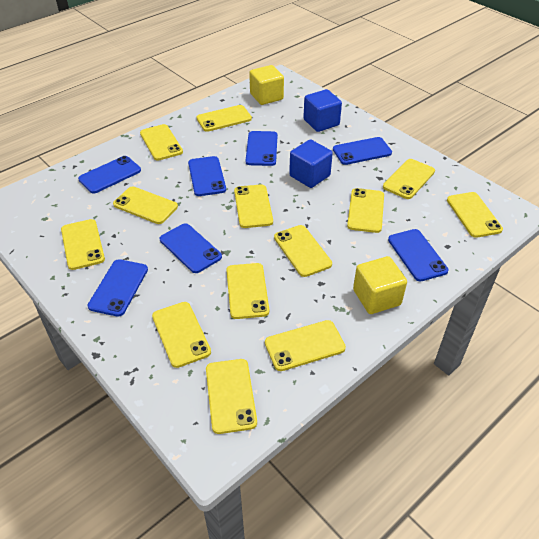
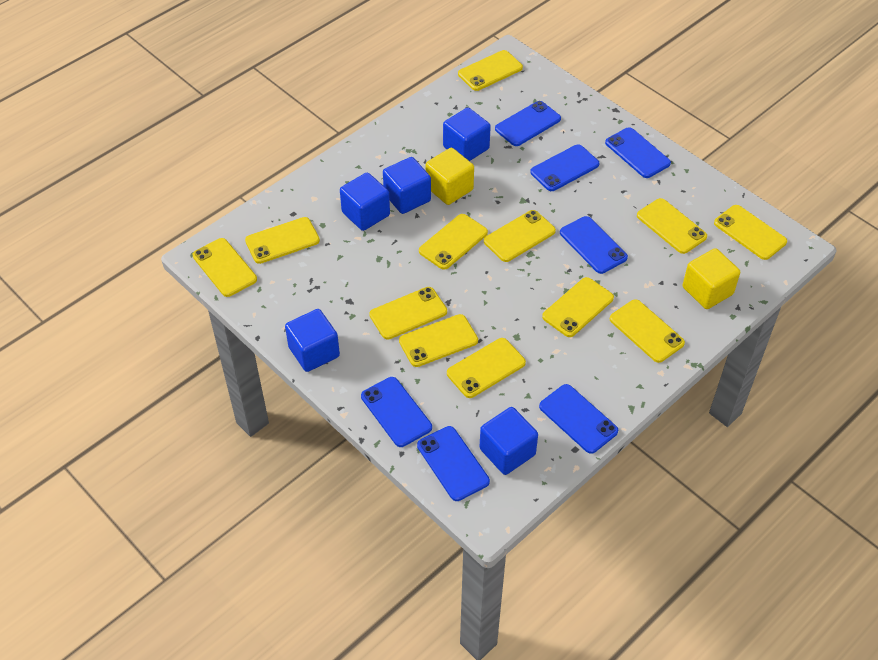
blue cube: [289,139,333,188] [303,89,342,132] = 2 -> [285,309,340,372] [340,172,390,231] [383,157,431,214] [443,108,491,161] [479,407,538,475] = 5
yellow phone: [61,219,105,270] [113,186,178,224] [140,124,183,161] [152,302,211,368] [197,105,252,132] [206,359,257,434] [226,263,269,319] [234,184,273,228] [265,320,346,371] [274,225,332,277] [347,188,384,233] [383,159,435,199] [447,192,503,238] = 13 -> [193,238,257,297] [245,217,320,264] [369,287,447,340] [399,314,478,367] [419,214,488,270] [447,338,526,398] [458,50,523,91] [484,210,556,262] [542,277,614,337] [610,299,685,363] [637,198,707,254] [714,205,787,260] = 12

